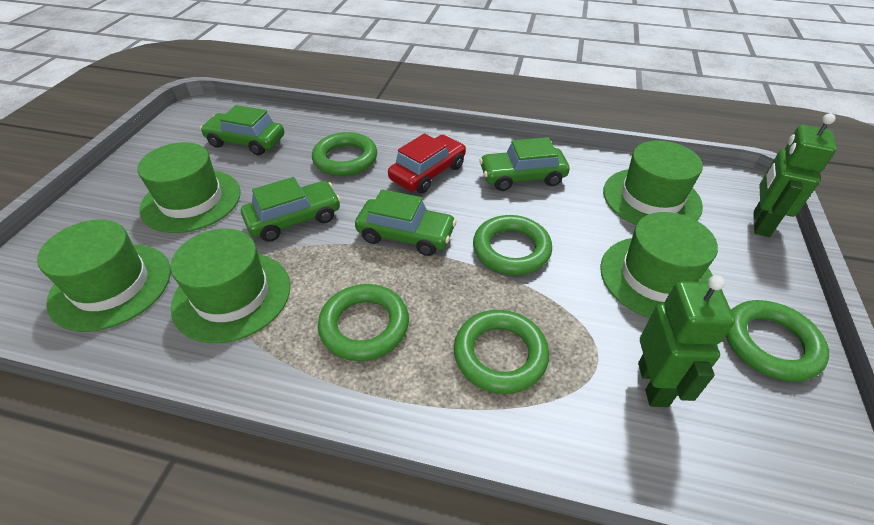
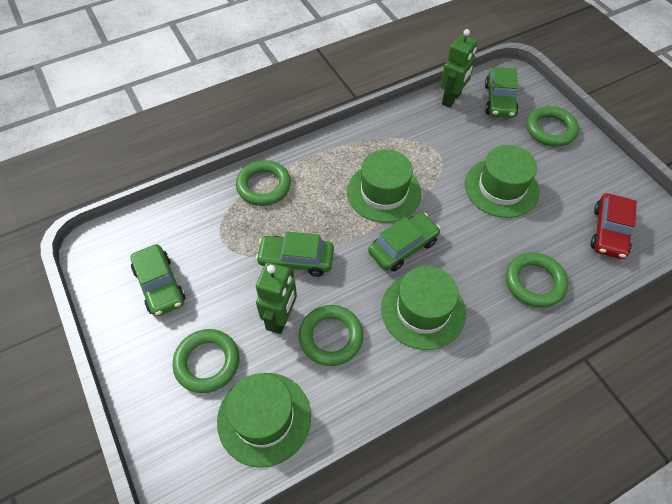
green hat: [37,220,171,332] [138,142,241,233] [171,229,290,343] [600,212,718,318] [603,140,703,225] = 5 -> [217,373,311,468] [347,149,421,223] [381,266,466,350] [465,145,540,218] = 4

